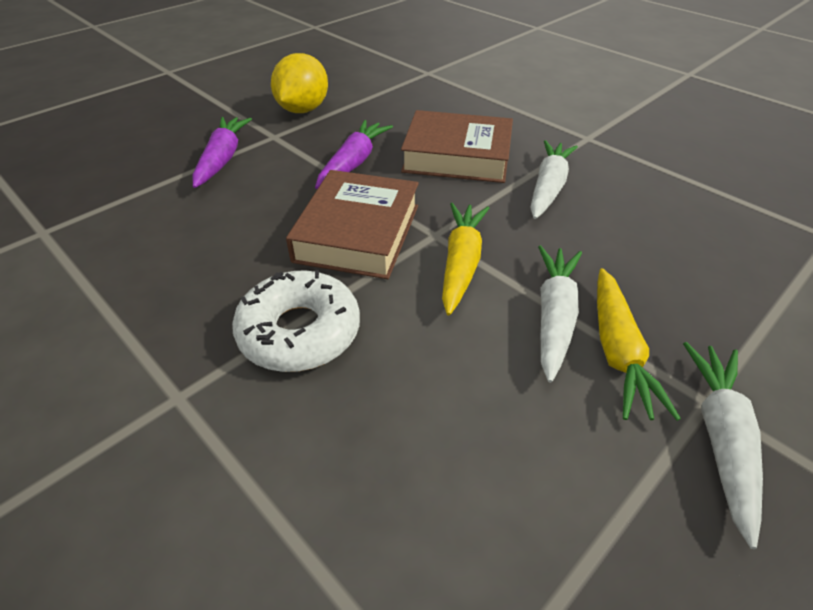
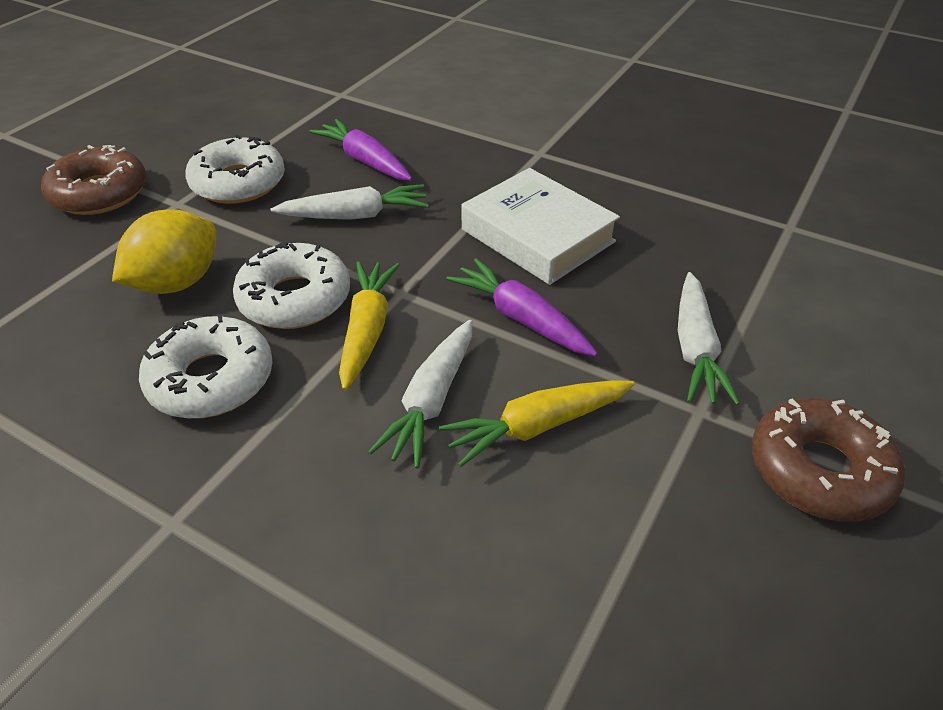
brown book: [286,170,419,279] [401,110,513,183] = 2 -> none = 0
brown donut: none = 0 -> [41,145,146,215] [752,398,905,522] = 2
white book: none = 0 -> [461,168,620,285] = 1
white donut: [232,270,360,372] = 1 -> [139,314,273,419] [185,135,285,204] [233,242,350,329] = 3

